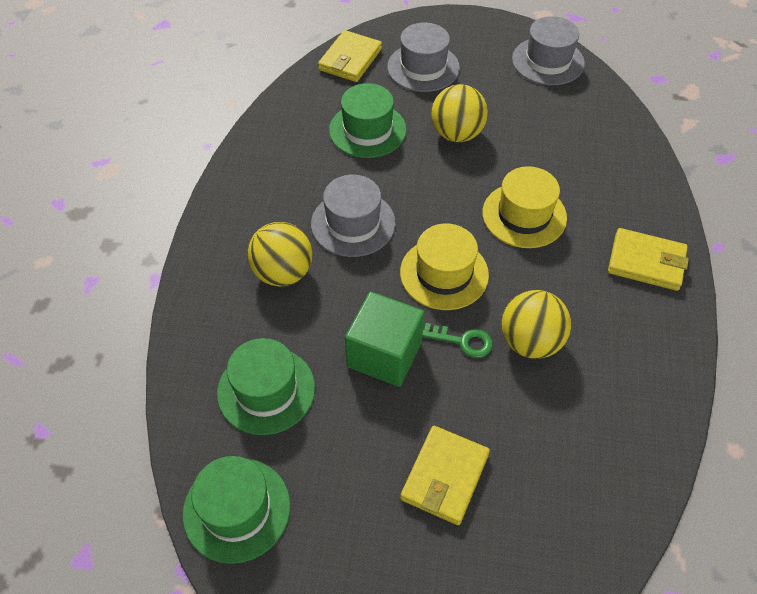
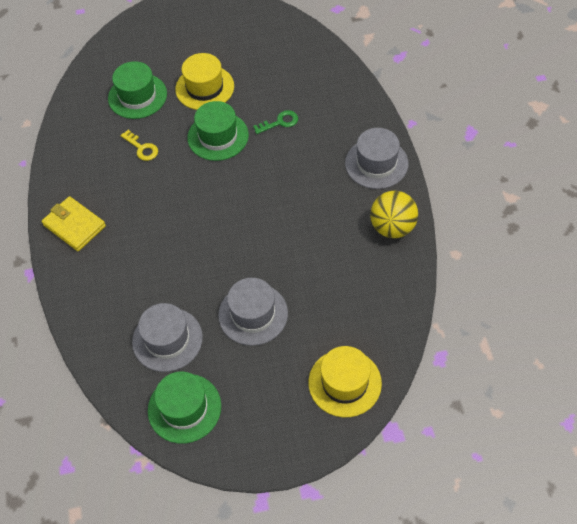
green cube: [345,292,424,387] = 1 -> none = 0
yellow ball: [247,222,312,287] [431,84,488,142] [502,290,571,359] = 3 -> [370,191,418,238] = 1
yellow key: none = 0 -> [120,130,158,161] = 1
yellow wallet: [318,30,382,82] [400,426,490,525] [608,228,689,291] = 3 -> [42,196,106,251] = 1

